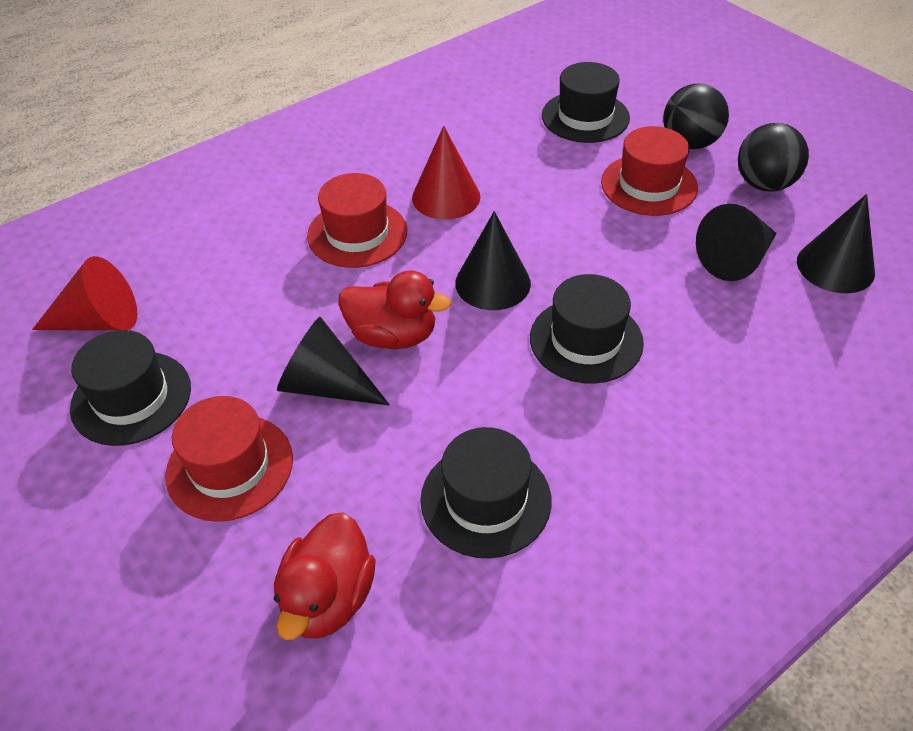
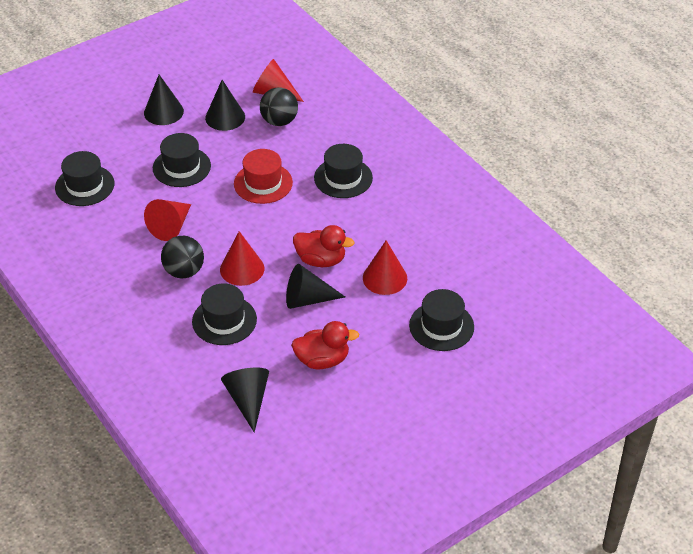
black hat: [70,330,191,446] [420,427,552,558] [530,274,644,384] [542,62,630,143] = 4 -> [55,151,114,206] [153,133,211,187] [192,284,257,345] [314,144,373,198] [409,289,474,351] = 5
red cone: [32,256,137,330] [412,126,480,220] = 2 -> [144,199,191,241] [220,231,264,286] [253,59,304,102] [363,240,407,295] = 4
red hat: [165,396,293,522] [307,173,407,268] [601,126,698,216] = 3 -> [234,149,293,204] = 1

